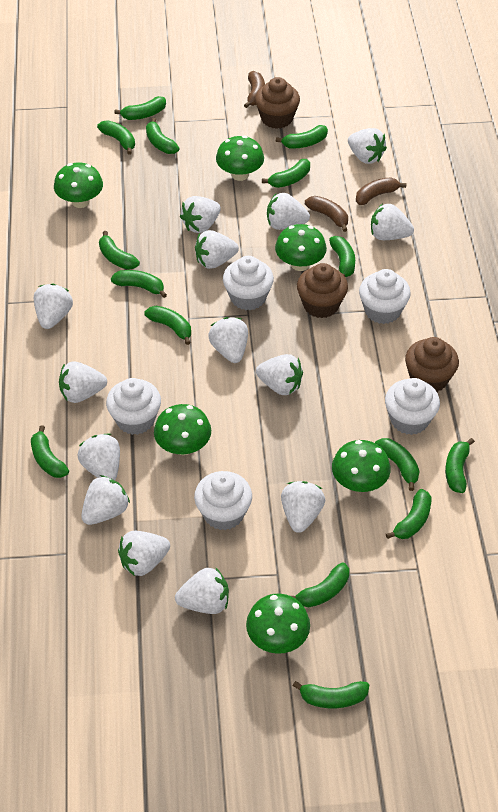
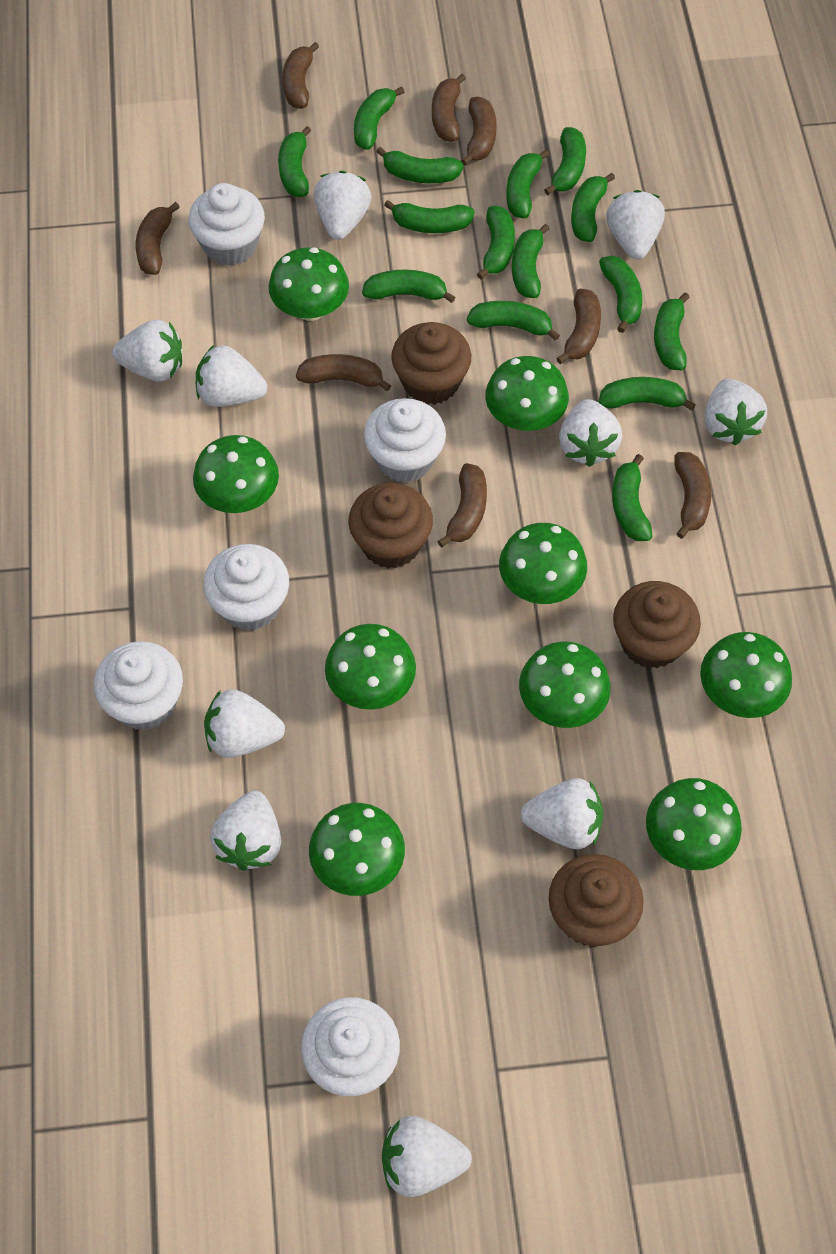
brown banana: [244,71,265,108] [305,196,348,232] [356,177,407,205] = 3 -> [136,202,180,275] [282,42,319,109] [296,354,391,391] [432,74,466,142] [437,463,487,548] [461,97,497,166] [556,289,601,364] [674,452,711,539] = 8
brown cupcake: [255,77,300,129] [297,263,348,318] [405,337,459,392] = 3 -> [349,483,433,569] [391,322,471,405] [548,854,644,947] [613,581,701,669] = 4
green mushroom: [54,162,103,208] [154,404,211,455] [216,136,264,181] [246,593,310,654] [275,224,327,271] [332,440,391,492] = 6 -> [193,435,279,513] [269,247,349,321] [309,803,405,896] [325,624,416,710] [485,356,569,431] [499,523,587,604] [519,641,611,728] [646,778,742,870] [700,632,792,718] = 9
white strawberry: [34,283,73,329] [59,361,107,403] [78,434,120,480] [81,475,130,525] [118,531,170,576] [175,567,229,614] [180,196,221,233] [195,230,239,269] [208,317,248,363] [256,354,303,395] [267,193,310,230] [281,481,325,533] [348,128,387,164] [371,203,414,240] = 14 -> [112,320,182,382] [196,344,267,407] [204,689,285,758] [210,791,281,871] [314,171,371,240] [382,1116,472,1197] [521,778,604,849] [559,399,622,467] [606,190,665,260] [704,378,767,445] = 10

